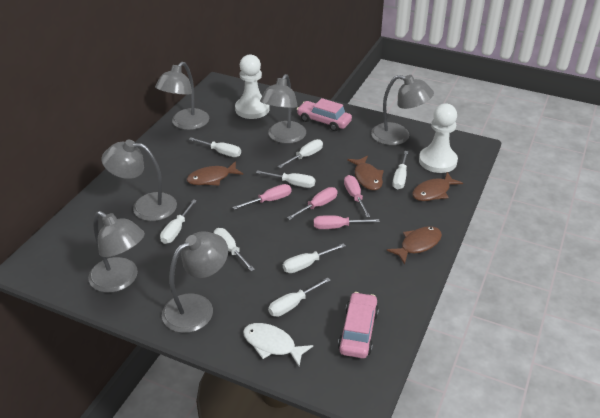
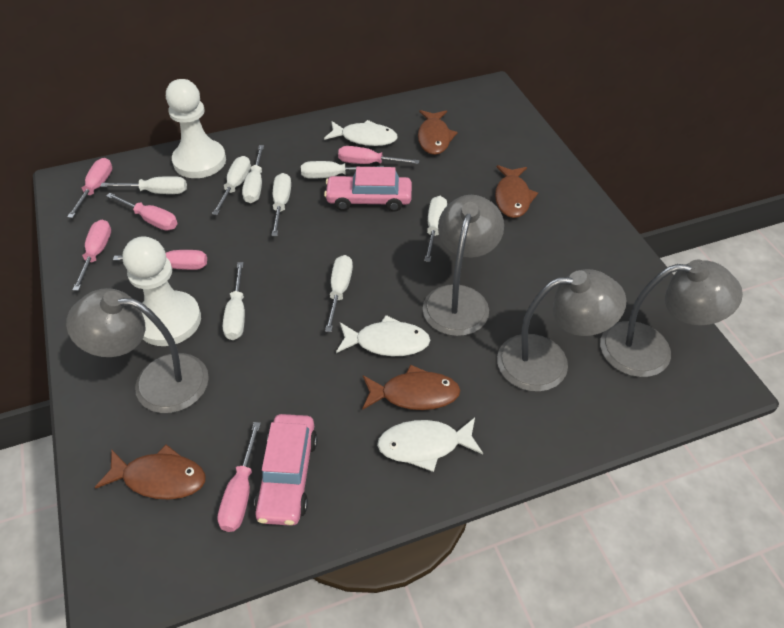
grey lamp: [88,211,145,293] [102,140,177,221] [155,62,209,130] [162,231,228,333] [260,74,306,144] [371,75,434,145] = 6 -> [66,288,209,413] [423,195,504,336] [497,269,626,392] [600,260,743,377] = 4
pink screwdriver: [233,184,291,210] [287,187,338,220] [314,215,380,229] [344,175,370,218] = 4 -> [67,158,113,218] [73,220,111,291] [106,193,178,231] [113,250,207,270] [217,422,261,532] [338,146,420,164] = 6
white fish: [243,323,313,366] = 1 -> [324,120,398,146] [336,315,430,356] [377,418,483,472] = 3

